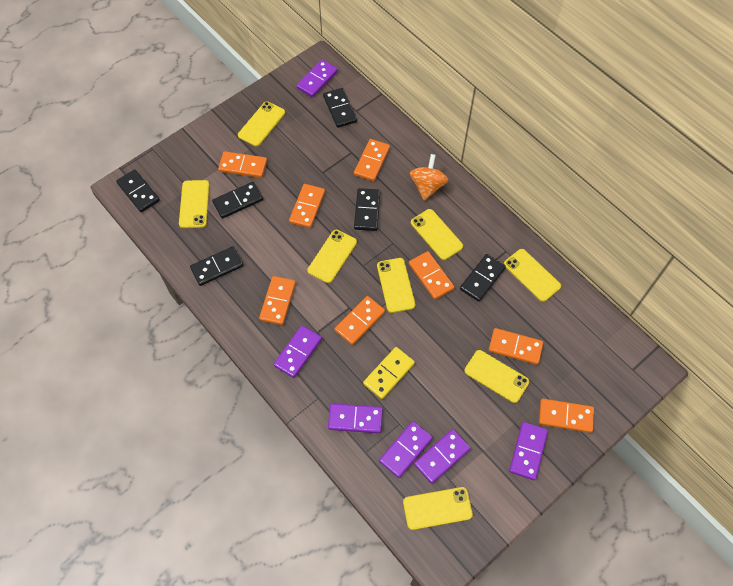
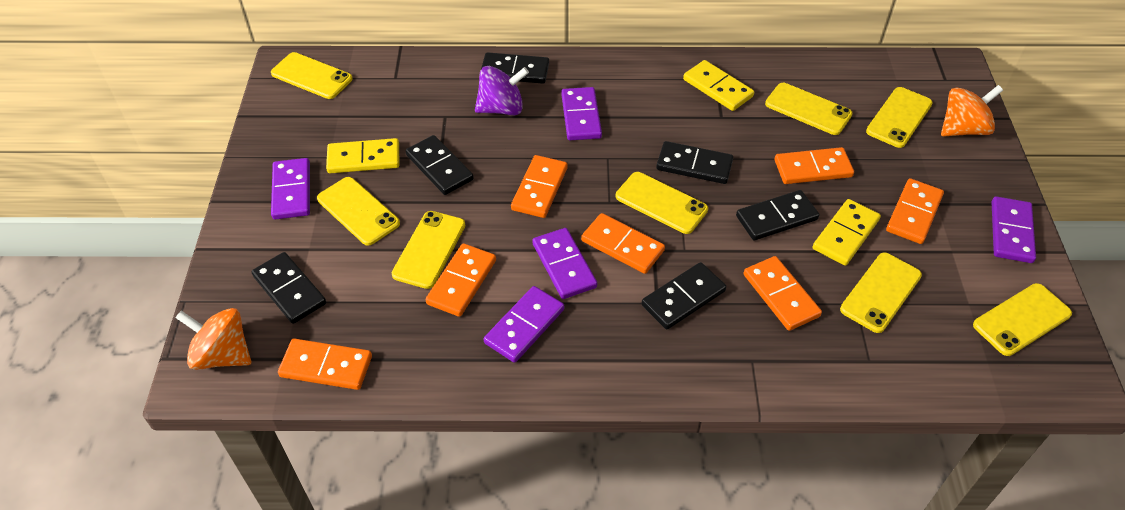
orange domino: [218,151,267,178] [259,276,296,325] [289,184,325,228] [335,296,385,345] [354,139,390,181] [409,251,454,300] [489,328,543,365] [539,399,594,433] = 8 -> [278,339,372,390] [426,243,496,317] [511,155,568,218] [581,213,665,274] [744,256,822,331] [775,147,854,184] [886,178,944,244] = 7
orange spinning top: [410,154,448,201] = 1 -> [175,308,251,370] [941,85,1003,137] = 2
purple domino: [273,325,322,378] [296,60,338,97] [328,403,383,433] [379,421,433,478] [414,429,471,484] [509,422,548,480] = 6 -> [271,158,310,220] [484,286,564,363] [532,228,597,299] [561,87,602,140] [992,196,1036,263] = 5
purple spinning top: none = 0 -> [475,66,529,115] = 1
yellow domino: [363,347,415,399] = 1 -> [326,138,399,173] [683,60,754,111] [813,199,881,266] = 3

